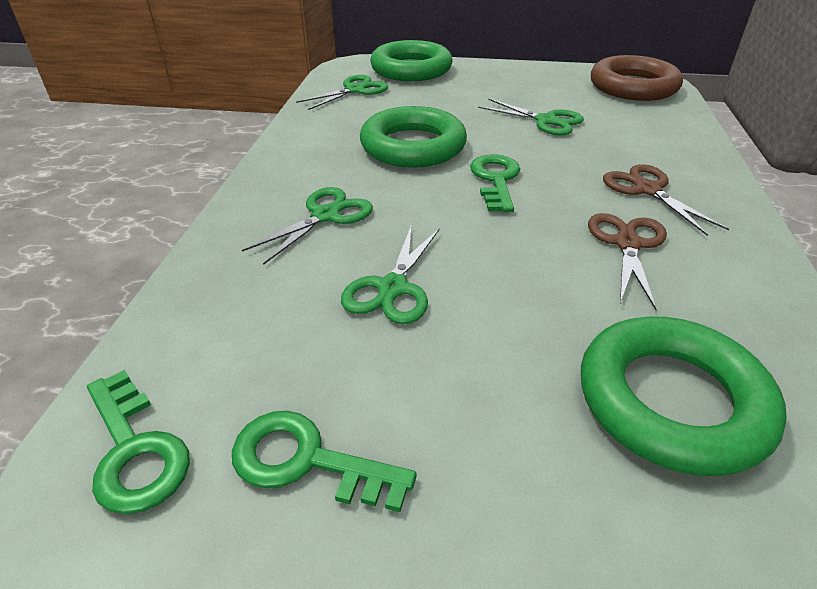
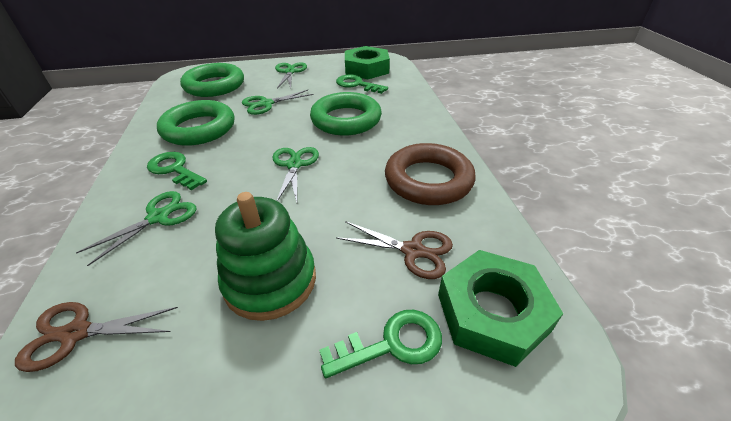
green nut: none = 0 -> [345,46,390,79] [438,250,563,367] = 2
green stacking toy: none = 0 -> [215,192,316,321] = 1

